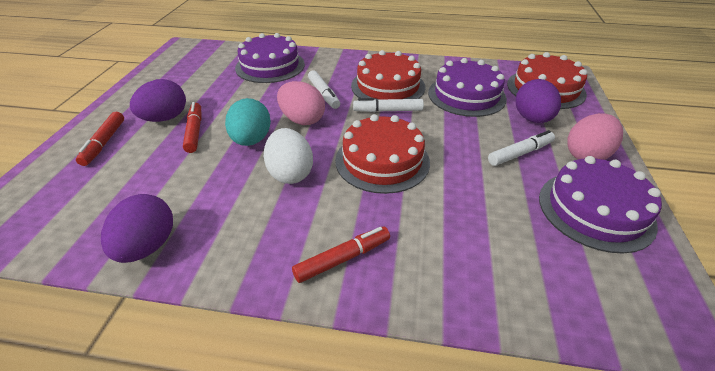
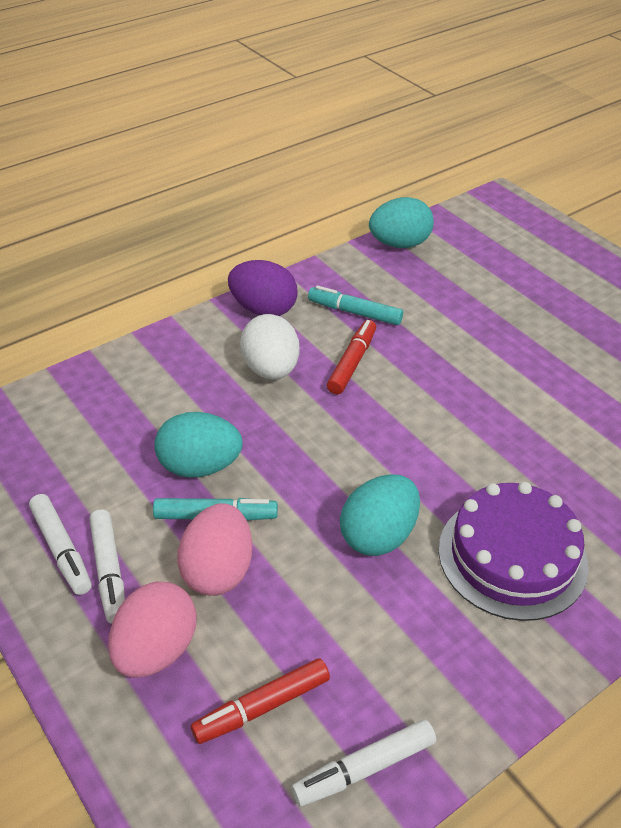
purple cake: [235,33,305,83] [428,58,507,117] [539,156,662,253] = 3 -> [439,482,589,621] = 1
purple egg: [101,194,173,263] [130,79,186,122] [515,79,561,123] = 3 -> [228,260,298,316] = 1
red cake: [335,114,430,194] [351,50,426,100] [507,52,587,109] = 3 -> none = 0
red marker: [76,112,124,166] [183,102,202,153] [292,226,390,283] = 3 -> [191,658,330,744] [327,320,376,394] = 2
turquoise egg: [225,98,271,146] = 1 -> [155,412,243,478] [340,474,420,556] [369,197,434,248] = 3
turquoise marker: none = 0 -> [153,498,278,521] [308,286,403,325] = 2

